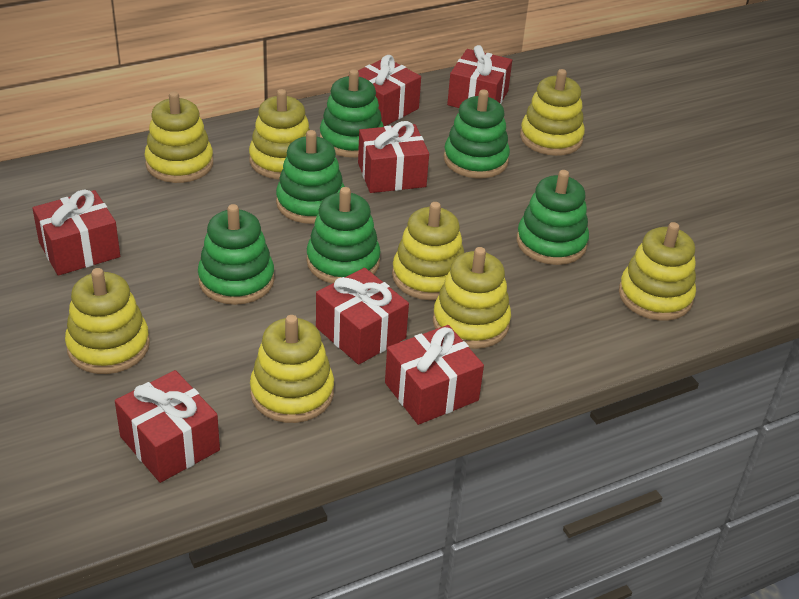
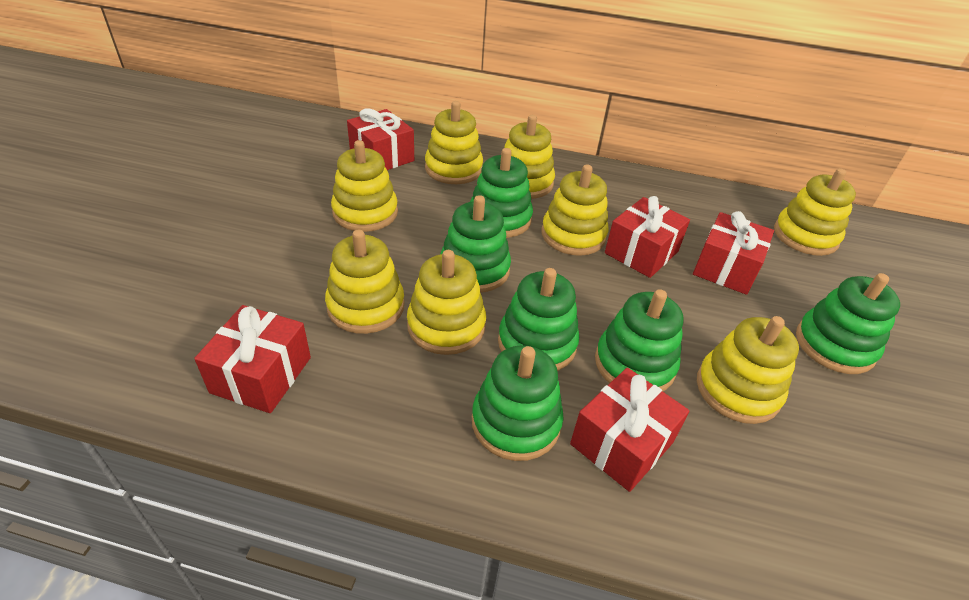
red gift: [32,189,120,276] [115,370,220,483] [316,268,409,365] [348,55,421,126] [358,121,429,193] [385,325,484,425] [447,45,512,108] = 7 -> [194,305,311,413] [347,108,414,170] [570,367,690,492] [605,196,690,278] [693,211,774,295] = 5

